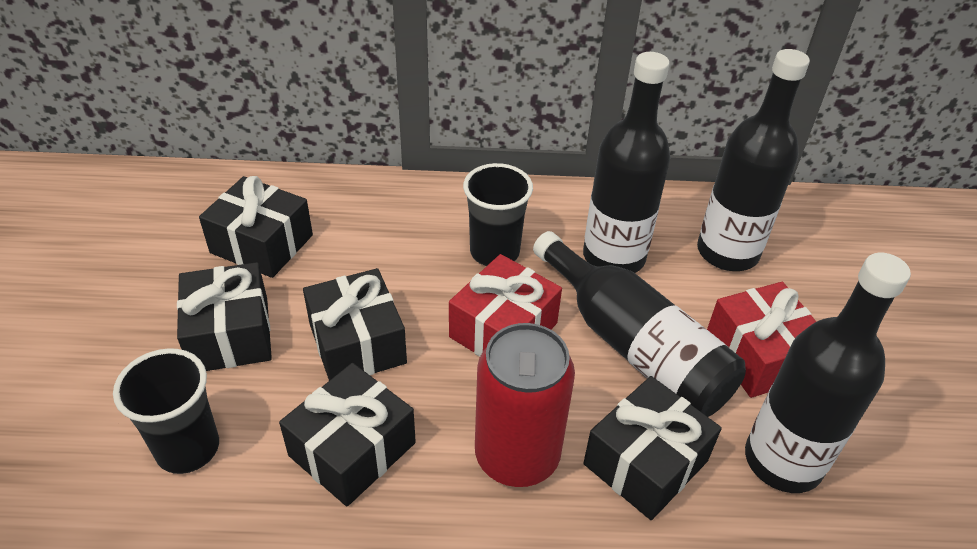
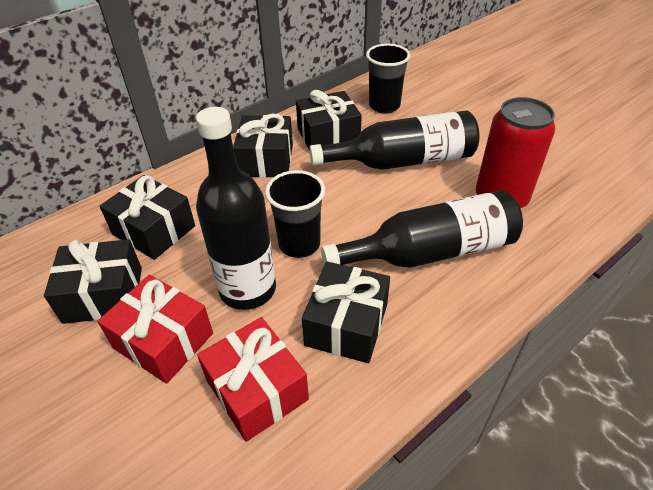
black bottle: [533,231,746,417] [583,52,671,273] [697,49,810,271] [745,253,911,493] = 4 -> [196,107,276,310] [309,110,479,170] [321,190,523,268] = 3

